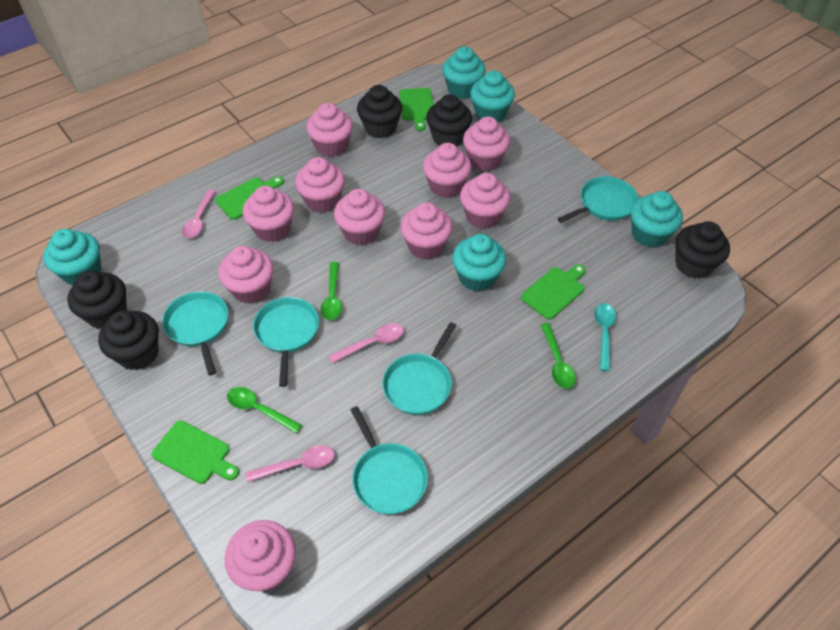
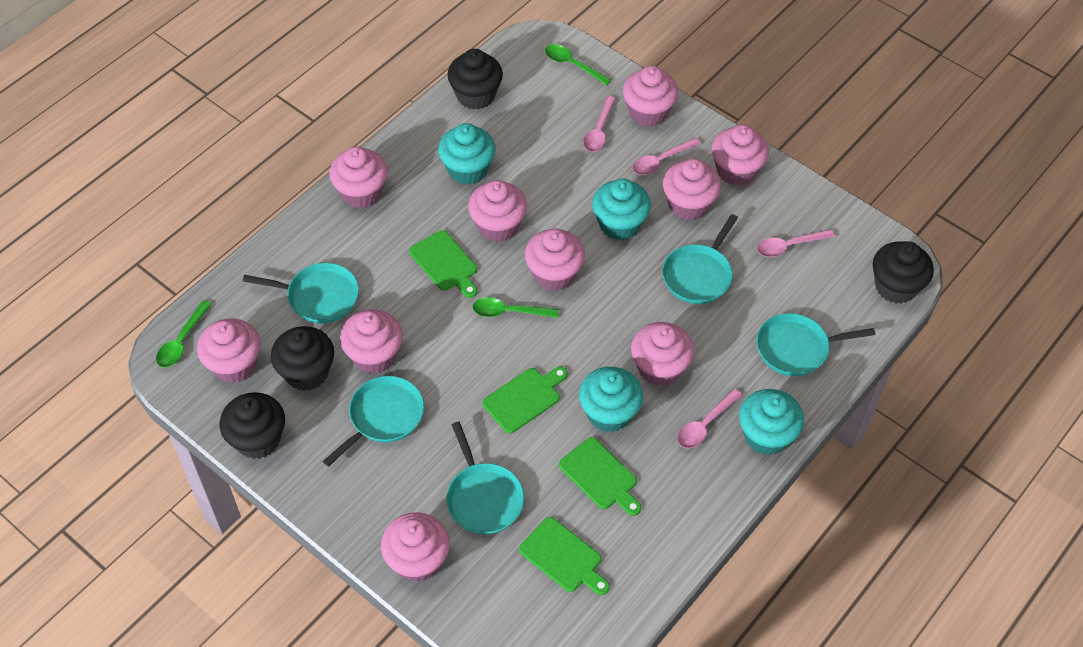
black cupcake: [67,271,127,329] [98,311,159,370] [357,85,402,138] [426,94,472,146] [675,221,730,279] = 5 -> [220,392,285,459] [271,326,334,391] [447,49,503,110] [873,241,934,304] = 4
pink spoon: [182,189,215,238] [246,445,334,482] [329,323,404,363] = 3 -> [583,96,616,152] [632,138,701,175] [677,389,743,448] [757,229,835,257] = 4
turquoise cupcake: [43,229,101,286] [442,46,486,99] [452,234,506,292] [470,70,515,122] [631,191,683,248] = 5 -> [438,123,496,185] [579,367,643,432] [592,178,651,240] [739,389,804,455] = 4
turquoise spoon: [594,303,616,371] = 1 -> none = 0

